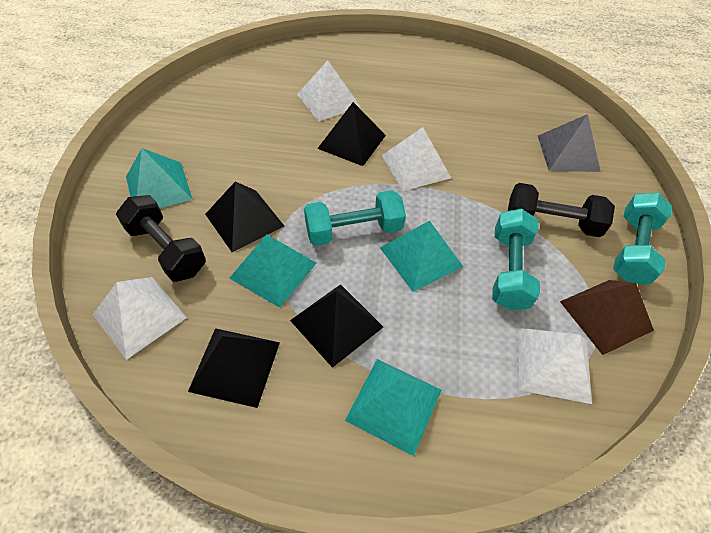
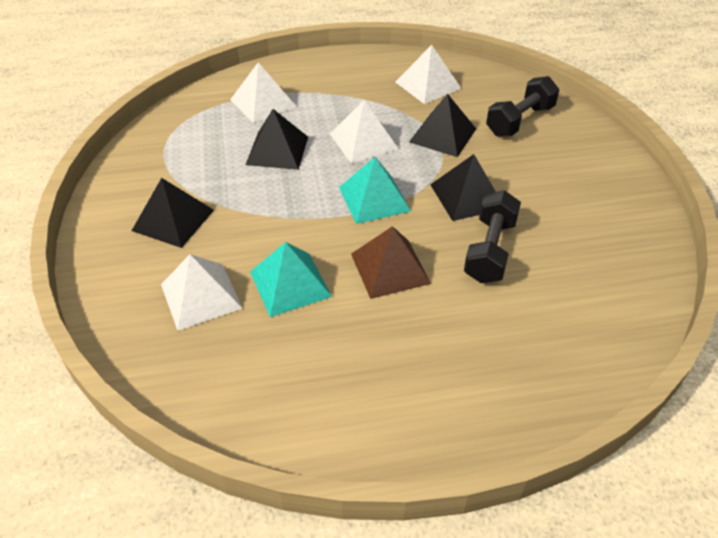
grey pyramid: [538,114,601,172] = 1 -> none = 0
turquoise dumbbell: [304,190,406,246] [492,208,540,310] [613,193,672,284] = 3 -> none = 0
turquoise pyramid: [126,148,193,208] [229,234,316,308] [345,359,442,456] [380,221,463,292] = 4 -> [250,242,332,317] [339,157,411,224] = 2

